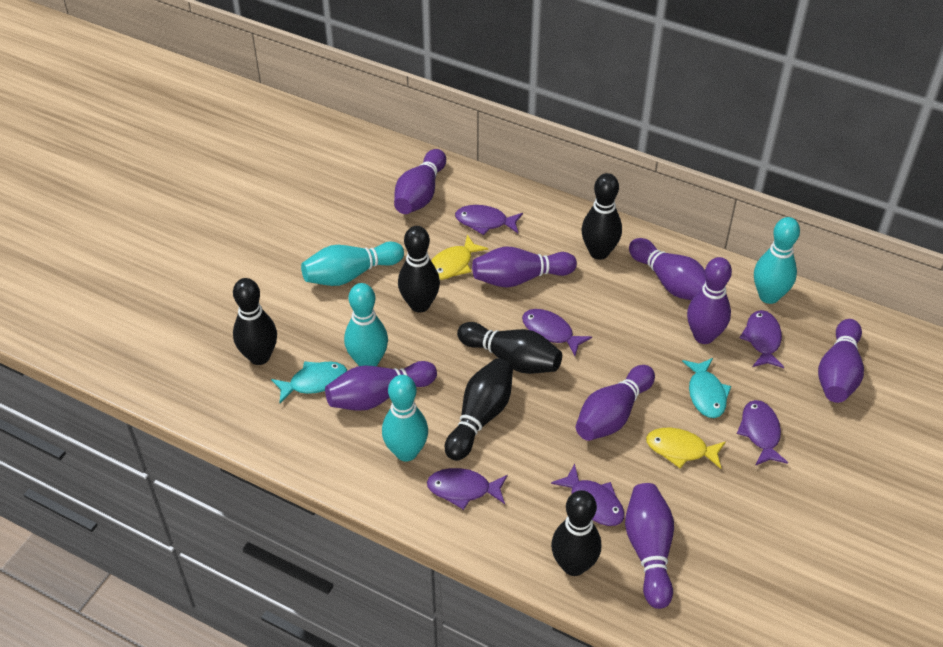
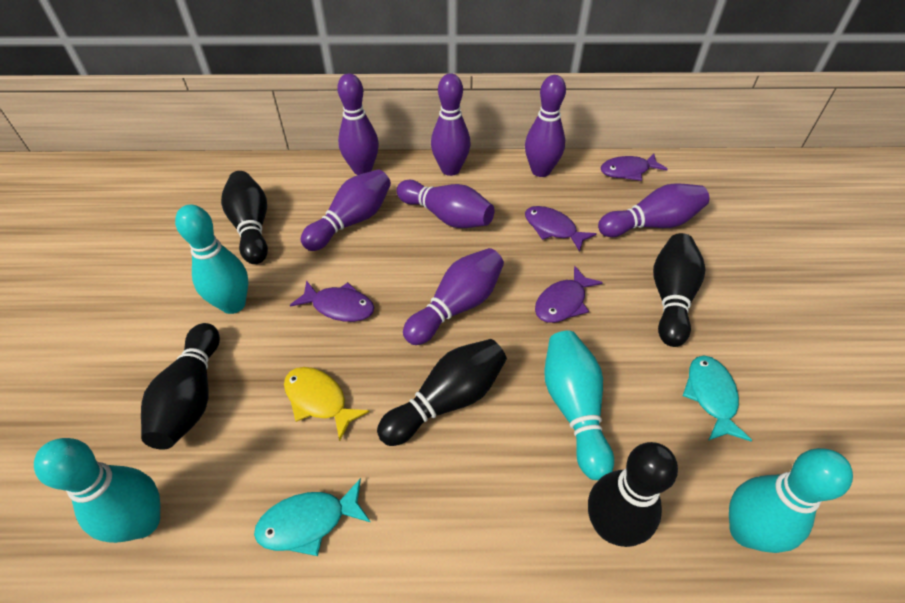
black bowling pin: [233,278,277,365] [398,226,440,312] [445,358,513,461] [457,322,562,374] [551,490,601,576] [582,173,622,260] = 6 -> [141,323,220,450] [221,171,268,264] [377,339,507,446] [588,442,678,547] [653,233,706,347] = 5
purple bowling pin: [325,361,437,411] [394,149,446,214] [472,247,577,288] [576,365,655,441] [625,483,674,609] [629,238,706,300] [687,257,732,344] [818,319,864,403] = 8 -> [301,170,391,251] [337,73,379,175] [396,179,495,228] [403,248,504,345] [431,73,471,176] [525,75,566,177] [598,183,709,237] = 7
purple fish: [427,468,508,510] [455,205,523,235] [522,309,592,356] [551,464,625,526] [737,400,788,466] [740,310,784,368] = 6 -> [290,280,374,322] [525,206,597,252] [535,266,603,323] [601,154,668,181] = 4
yellow fish: [431,235,488,280] [646,428,726,469] = 2 -> [284,367,370,441] = 1

